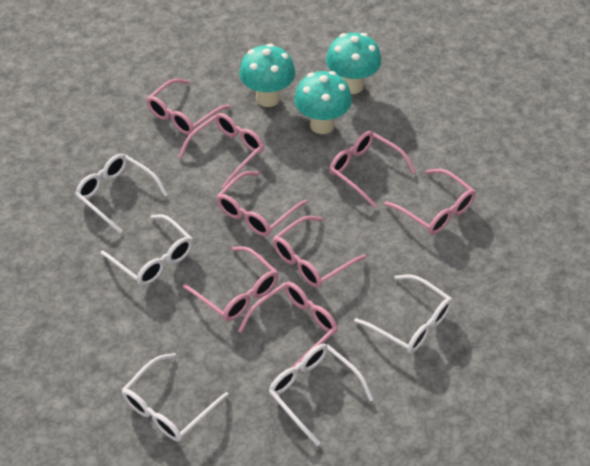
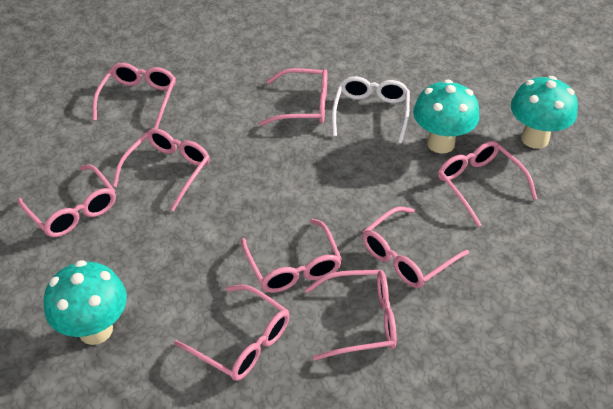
pink glasses: [147,79,231,135] [178,113,264,188] [183,246,278,321] [216,171,307,236] [238,282,338,368] [273,216,366,288] [329,131,416,208] [384,169,476,235] = 8 -> [18,165,116,237] [93,63,176,129] [113,128,210,211] [174,285,290,381] [241,219,342,293] [259,68,328,126] [305,270,397,361] [362,206,469,288] [438,141,537,227] = 9
white glasses: [75,154,168,233] [101,214,193,286] [122,353,229,441] [268,344,373,446] [354,275,452,354] = 5 -> [332,76,410,144] = 1

